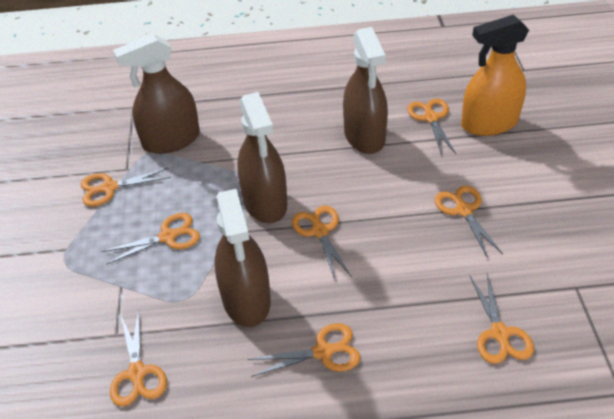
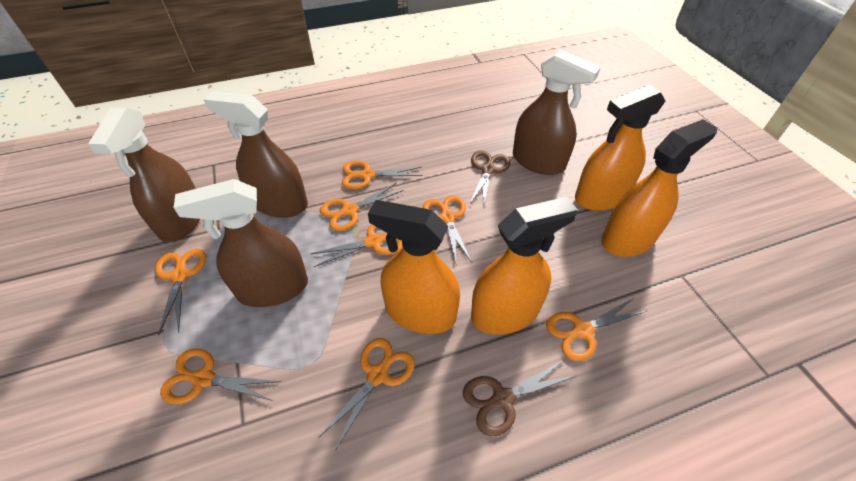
brown scissors: none = 0 -> [463,359,575,436] [469,151,511,209] = 2
orange spray bottle: [461,15,529,136] = 1 -> [368,200,460,334] [471,197,578,334] [575,84,665,211] [602,119,717,257] = 4

